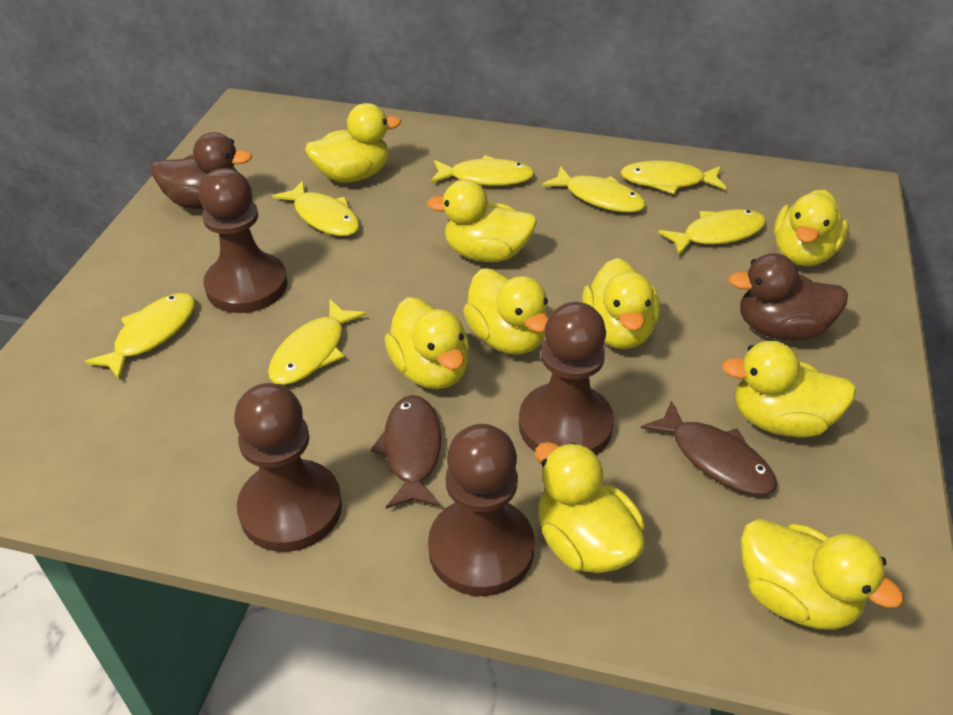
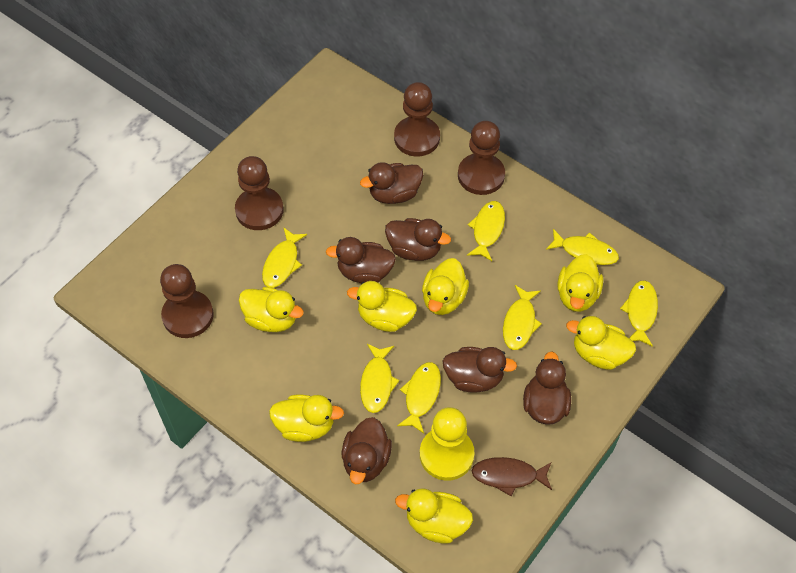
brown duck: [151,132,252,209] [728,253,848,341] = 2 -> [326,237,396,283] [342,417,392,485] [360,162,423,204] [385,218,451,261] [443,347,517,393] [523,352,571,424] = 6
brown fish: [371,395,441,509] [641,400,777,495] = 2 -> [472,457,552,496] = 1
yellow duck: [305,103,401,182] [384,297,470,389] [427,180,537,262] [463,268,548,355] [535,442,645,573] [582,258,660,349] [721,341,856,437] [741,519,904,630] [774,189,849,266] = 9 -> [239,287,304,332] [269,395,344,442] [347,281,417,332] [395,488,473,544] [422,258,469,315] [557,254,603,312] [566,316,636,370] = 7
yellow pawn: none = 0 -> [420,407,474,481] = 1

